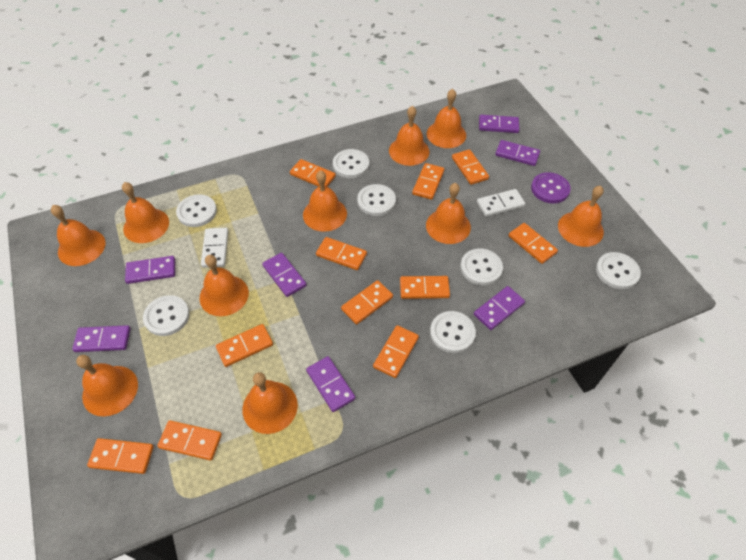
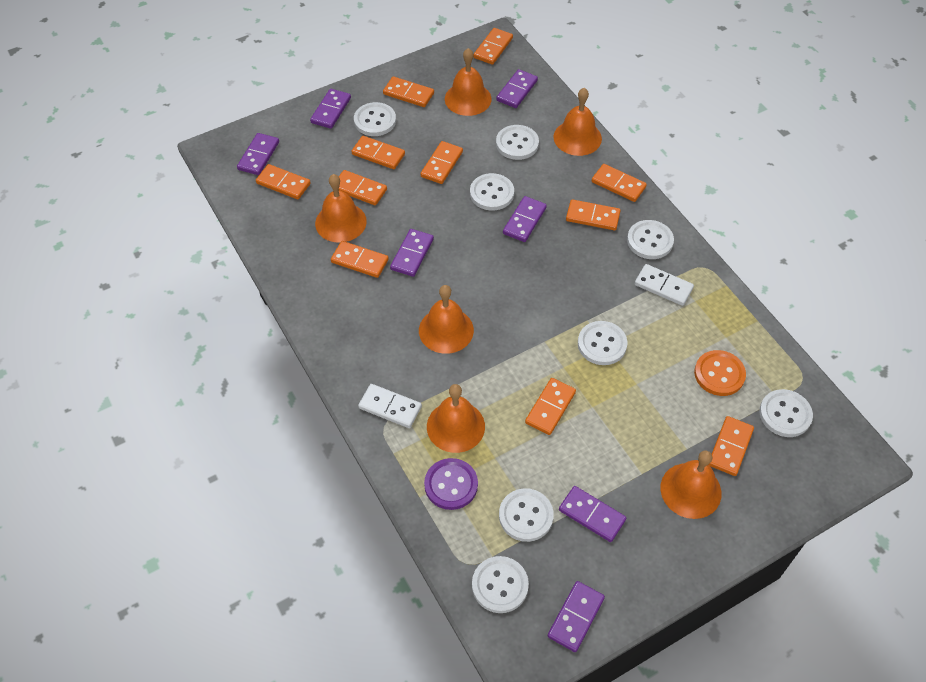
orange bell: [51,205,106,266] [76,355,138,417] [122,182,169,243] [200,255,249,316] [242,372,298,434] [303,170,347,232] [389,106,429,166] [426,183,471,244] [427,89,466,148] [558,186,604,247] = 10 -> [315,174,367,243] [419,285,474,354] [427,384,485,453] [445,48,491,116] [553,88,602,156] [660,451,721,519] = 6
orange button: none = 0 -> [694,350,746,396] = 1
white button: [143,295,189,336] [176,194,217,227] [333,149,369,178] [357,184,396,216] [430,311,476,353] [460,248,503,285] [596,252,641,289] = 7 -> [354,102,396,136] [470,173,514,211] [472,556,529,613] [496,125,539,160] [499,488,554,542] [578,321,627,365] [627,220,674,259] [759,389,813,437] = 8

